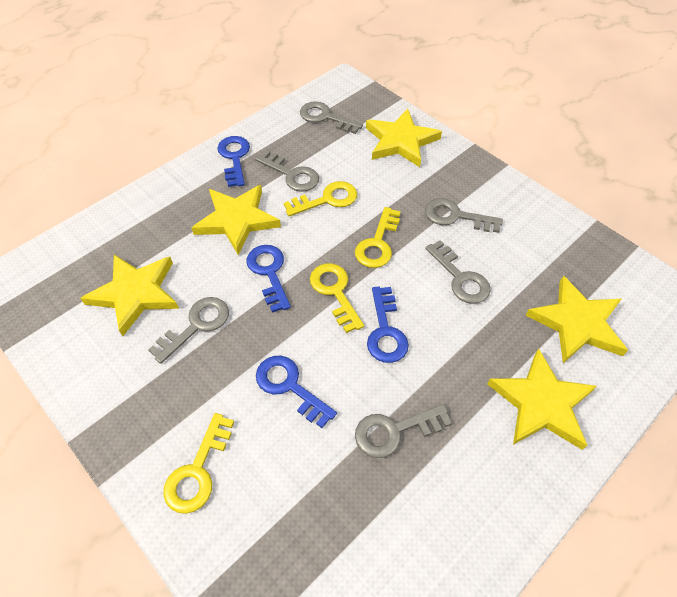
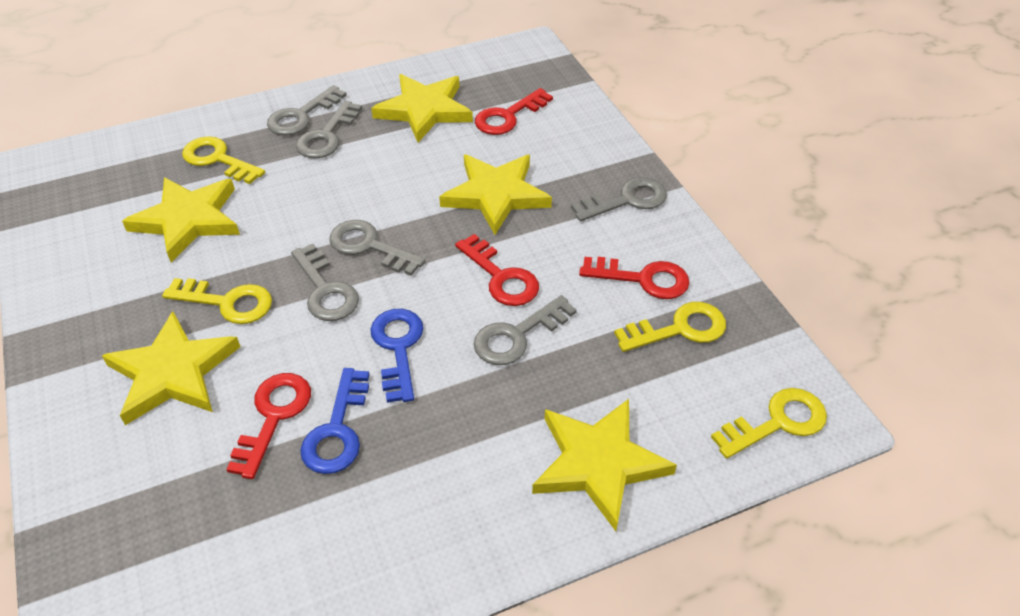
blue key: [217,136,250,187] [246,245,291,313] [256,356,337,428] [367,286,409,363] = 4 -> [300,368,369,474] [370,309,424,403] = 2
red key: none = 0 -> [226,373,311,479] [455,234,539,306] [475,88,553,135] [579,257,690,299] = 4

